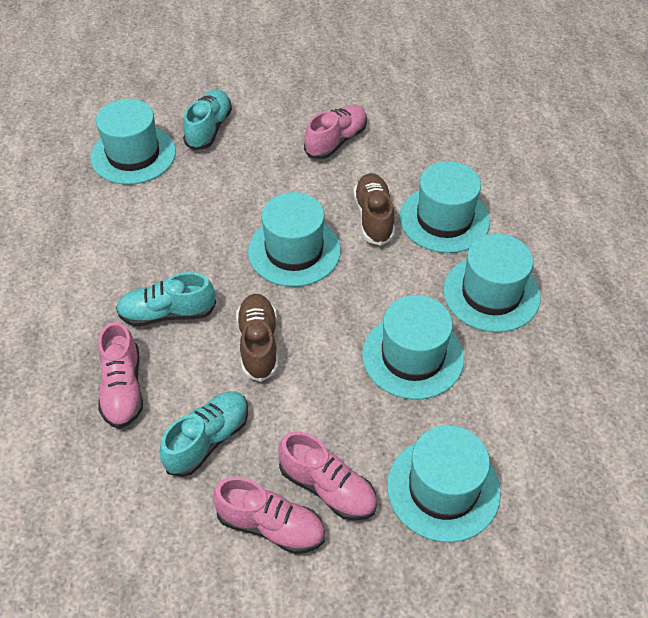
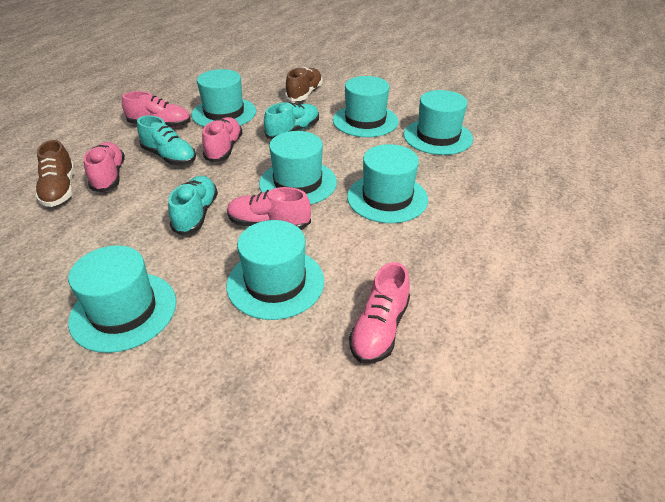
pink shoe: [98,322,143,429] [213,477,325,554] [278,431,377,521] [304,105,367,159] = 4 -> [84,142,125,192] [122,91,191,128] [202,117,243,162] [227,187,311,230] [349,262,410,364] = 5
turquoise hat: [90,99,176,185] [248,192,341,287] [362,295,464,400] [387,425,501,542] [399,161,490,253] [443,234,540,332] = 6 -> [68,245,176,353] [192,69,256,127] [227,220,324,320] [259,131,337,204] [333,76,399,137] [347,144,428,223] [404,90,473,155] = 7

